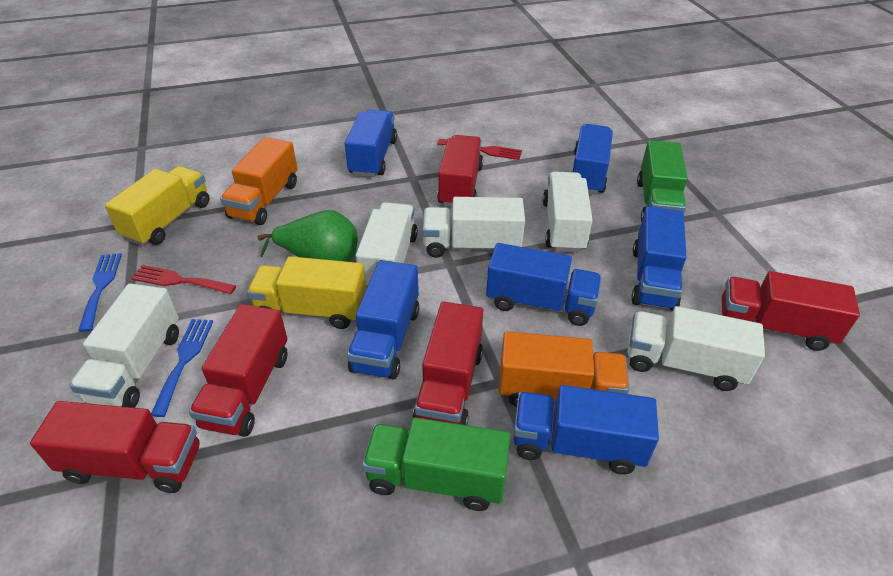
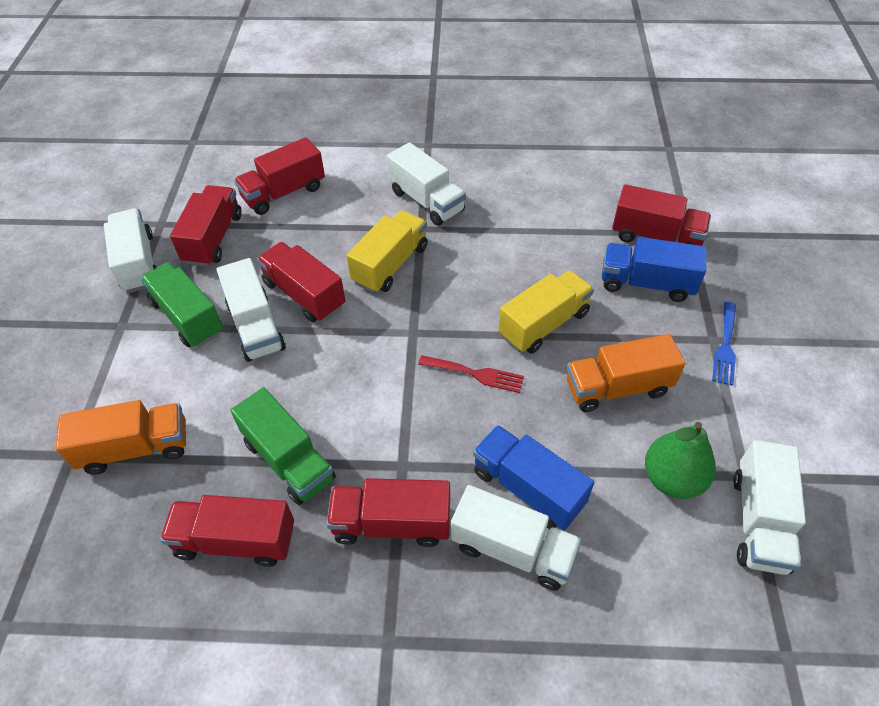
blue fork: [78,253,122,332] [151,319,213,417] = 2 -> [712,302,736,386] = 1
blue truck: [345,110,397,177] [347,260,419,380] [486,243,602,326] [514,385,659,475] [573,124,613,194] [631,206,687,311] = 6 -> [473,425,594,530] [602,237,706,302] = 2
red fork: [131,265,236,294] [437,139,522,160] = 2 -> [418,355,524,393] = 1
red truck: [30,401,200,493] [189,304,288,437] [413,302,483,425] [437,135,483,207] [722,271,860,351] = 5 -> [160,495,294,567] [170,185,242,266] [234,137,325,215] [257,242,345,322] [326,478,450,547] [612,185,711,246] = 6

